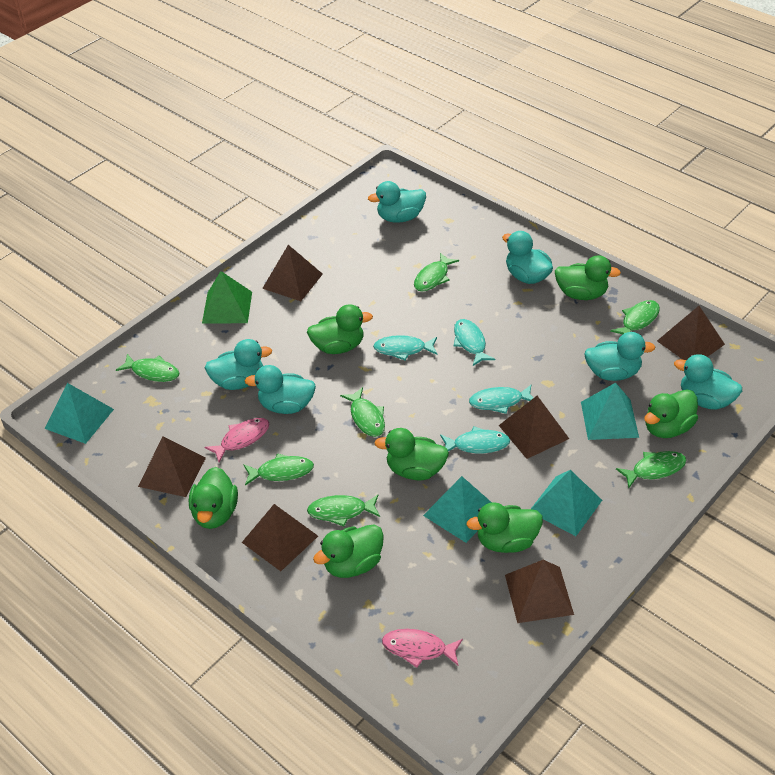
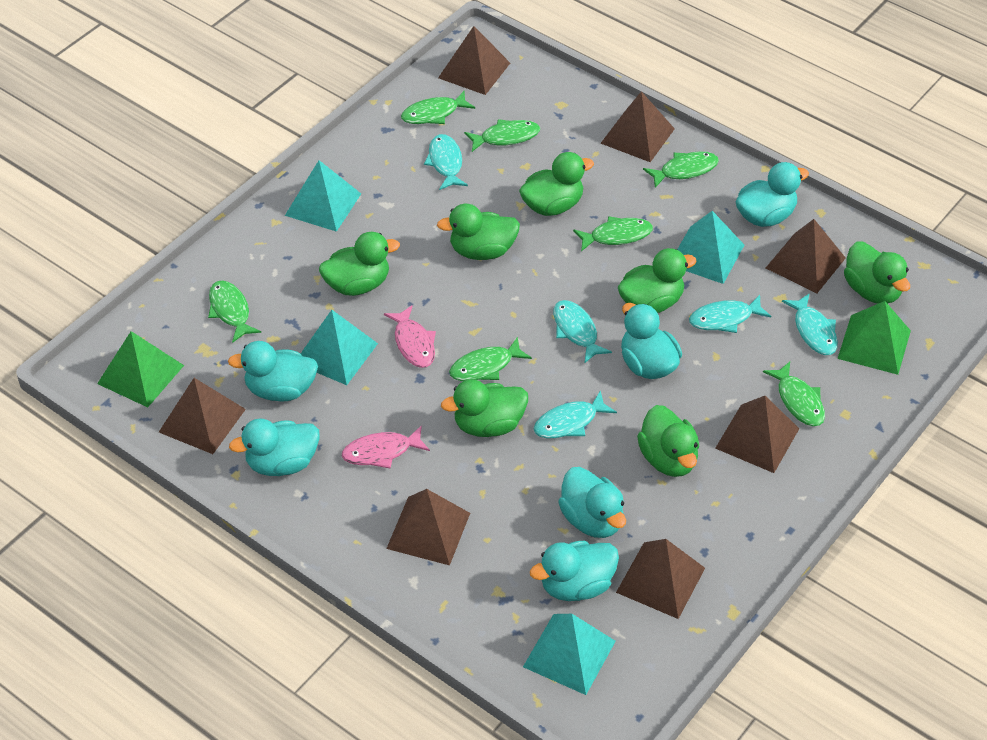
brown pyramid: [138,436,206,497] [242,504,318,571] [262,245,323,301] [499,396,569,459] [505,560,574,623] [657,306,725,360] = 6 -> [159,378,246,454] [386,489,470,565] [438,26,510,95] [601,91,675,162] [616,539,705,619] [715,396,799,473] [766,219,846,293] = 7
green pyramid: [202,271,252,324] = 1 -> [97,331,184,407] [837,301,911,375] = 2
turquoise fish: [373,335,438,360] [440,426,510,453] [454,319,495,366] [469,384,533,414] = 4 -> [424,134,468,190] [533,390,617,438] [554,300,612,364] [689,295,771,333] [782,293,838,355] = 5

